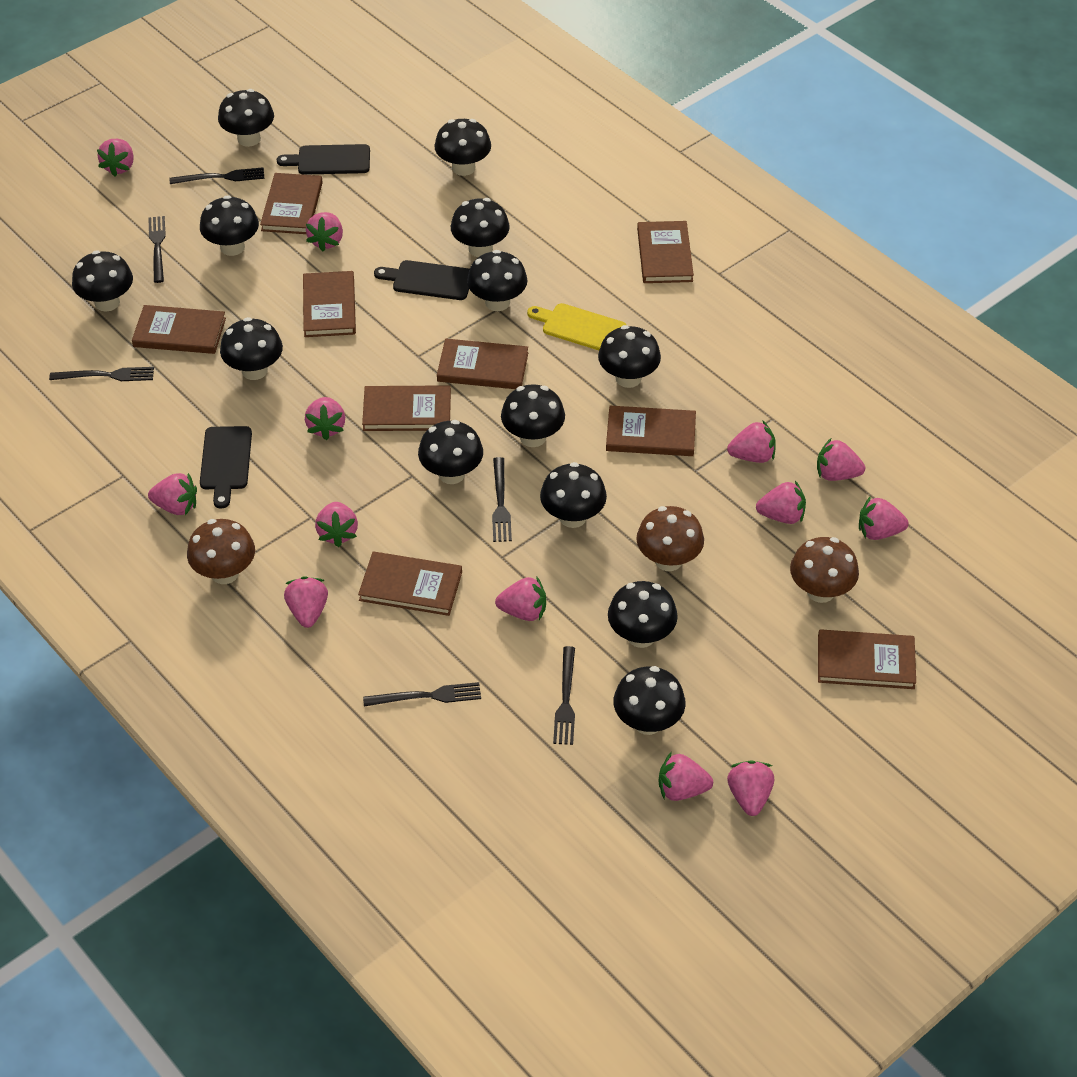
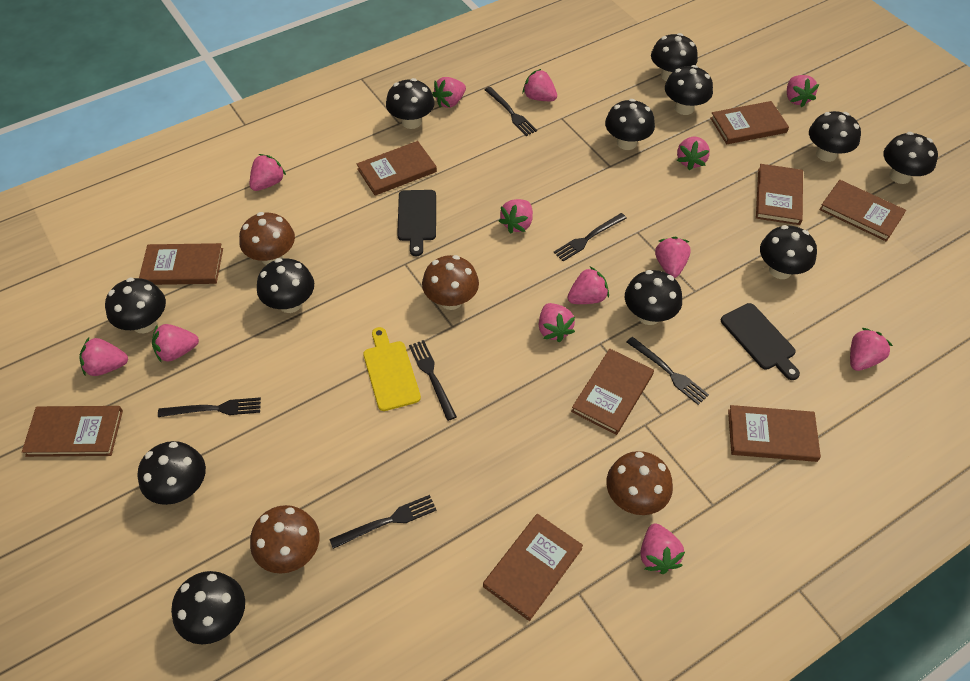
black cutting board: [200,426,252,509] [277,144,370,175] [374,260,469,300] = 3 -> [397,190,436,256] [721,303,800,380] = 2
black mushroom: [72,251,133,312] [200,195,259,256] [218,89,274,147] [220,317,283,380] [418,420,483,484] [435,119,491,176] [451,198,510,257] [467,250,528,311] [501,384,565,447] [540,462,607,528] [598,325,661,388] [608,581,678,648] [613,666,686,735] = 13 -> [105,278,166,333] [137,441,206,505] [171,571,245,644] [257,258,314,313] [386,78,434,129] [605,99,655,150] [625,270,682,325] [651,33,698,81] [665,65,713,115] [760,225,817,279] [809,111,861,162] [883,132,938,184] = 12
brown mushroom: [187,519,255,584] [637,506,704,571] [790,537,859,603] = 3 -> [239,212,295,265] [250,505,320,574] [422,255,479,310] [606,451,673,515] = 4

